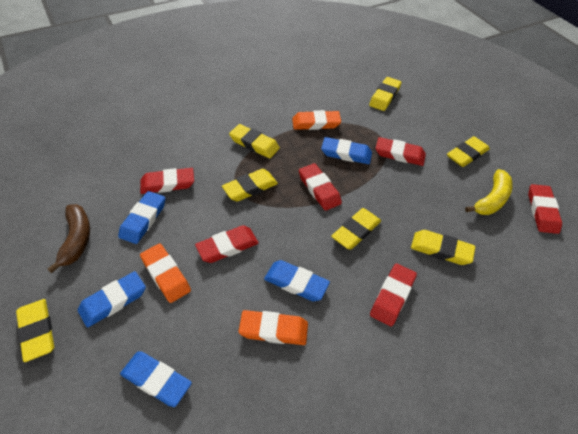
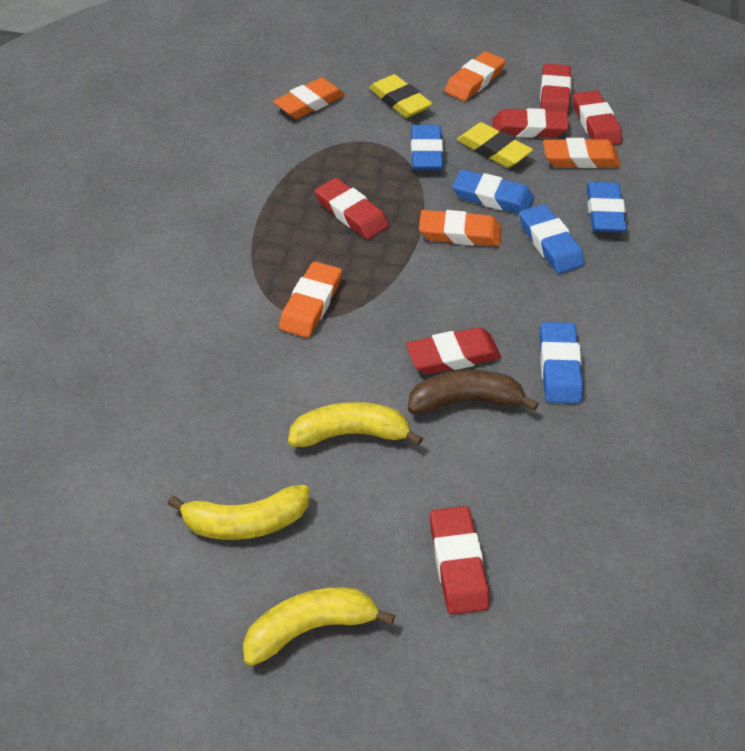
orange eraser: [140,244,191,303] [239,310,308,345] [292,110,341,130] = 3 -> [273,78,345,119] [279,261,342,338] [419,210,501,246] [444,51,505,101] [543,138,620,168] = 5
yellow banana: [465,169,513,215] = 1 -> [168,485,310,540] [243,587,395,666] [288,402,423,447] = 3
yellow eraser: [16,299,54,362] [222,169,278,202] [229,124,280,158] [331,208,381,250] [369,77,402,111] [411,230,475,265] [447,136,490,167] = 7 -> [369,74,433,118] [457,122,533,168] = 2

